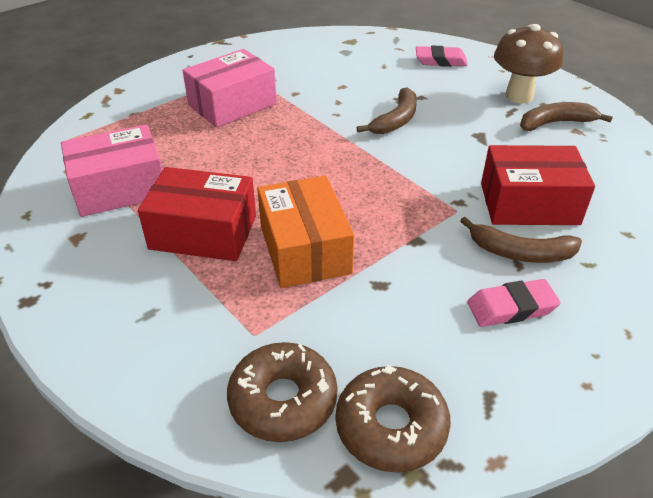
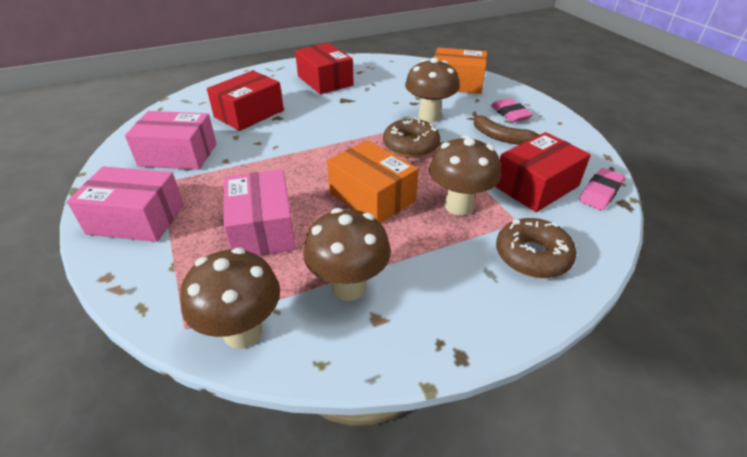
brown banana: [357,87,417,134] [460,217,582,263] [520,102,613,131] = 3 -> [472,112,539,145] = 1
brown mushroom: [494,24,563,103] = 1 -> [180,247,280,349] [303,208,391,301] [405,57,459,122] [429,135,501,216] = 4
orange box: [257,176,354,288] = 1 -> [327,140,418,223] [434,47,487,94] = 2
pink box: [61,124,163,217] [183,49,277,128] = 2 -> [67,166,184,242] [125,111,217,170] [224,169,296,256] = 3
red box: [138,167,256,261] [481,145,595,225] = 2 -> [207,71,284,131] [295,43,354,94] [495,132,591,212] = 3

